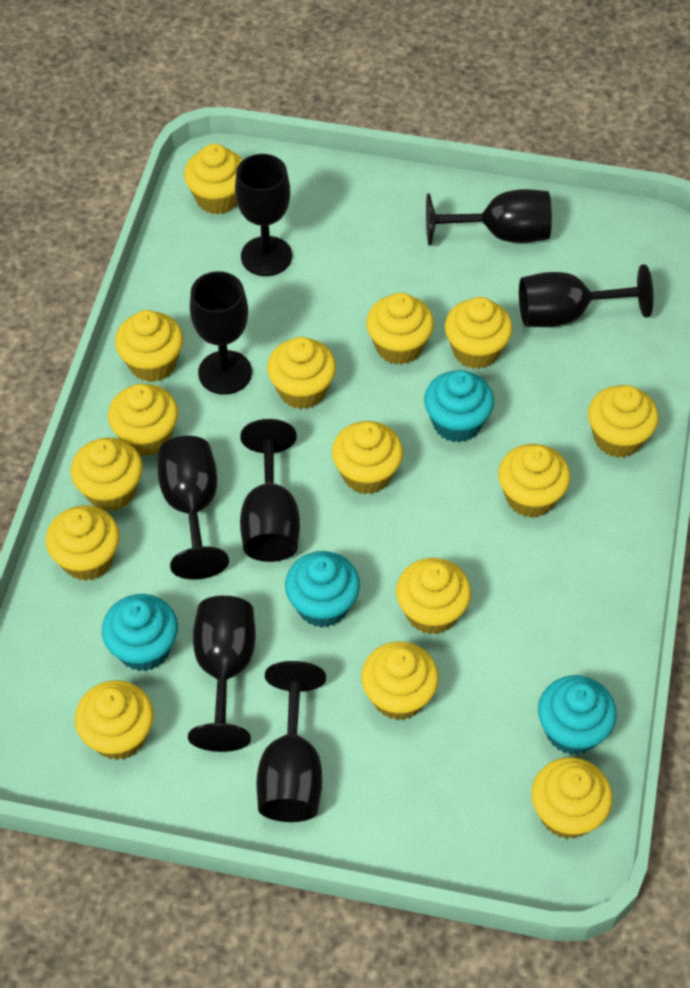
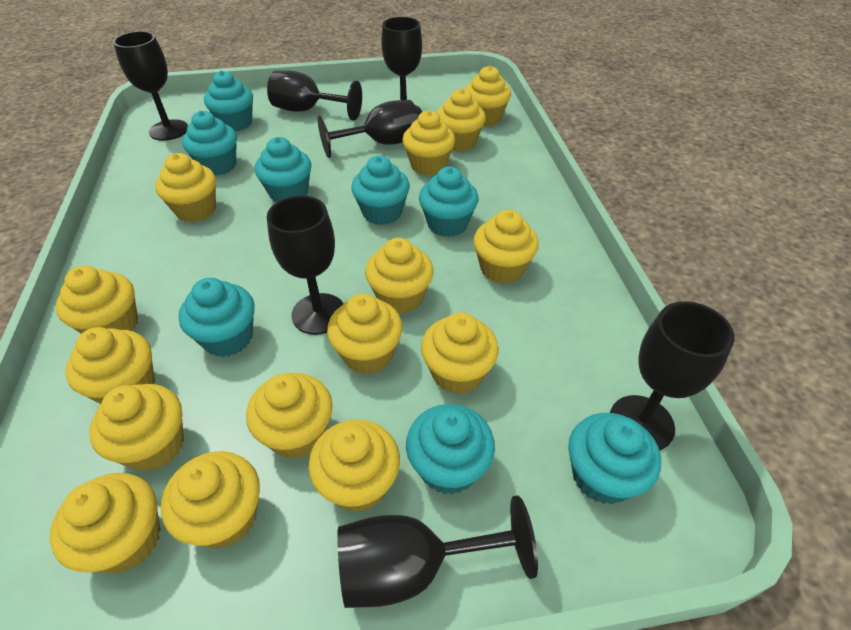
black goblet: [158,436,229,580] [188,596,256,752] [190,271,252,395] [235,154,292,276] [240,419,300,562] [256,661,326,822] [426,189,552,246] [519,264,653,327] = 8 -> [113,31,188,141] [267,70,362,121] [267,196,344,335] [318,100,418,158] [337,495,538,608] [381,17,422,116] [610,301,735,450] = 7
turquoise cupcake: [102,594,178,672] [285,551,360,628] [424,370,494,443] [538,675,617,755] = 4 -> [179,278,255,357] [182,111,237,176] [204,71,253,131] [255,137,311,202] [351,156,410,225] [406,404,495,495] [419,167,479,237] [568,413,661,504] = 8

